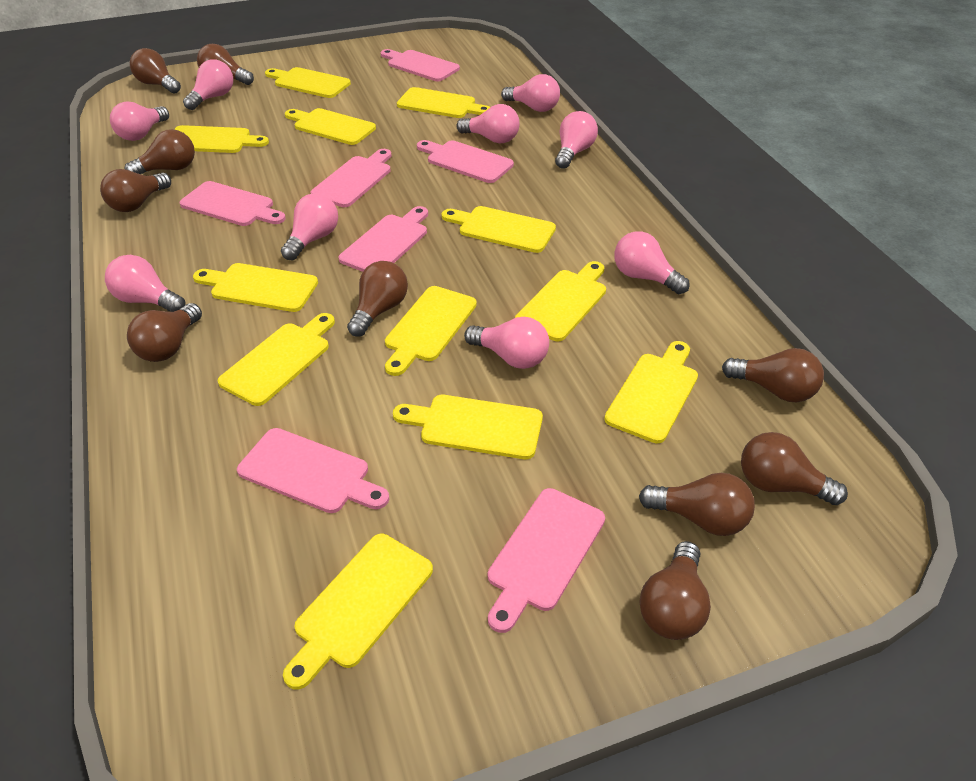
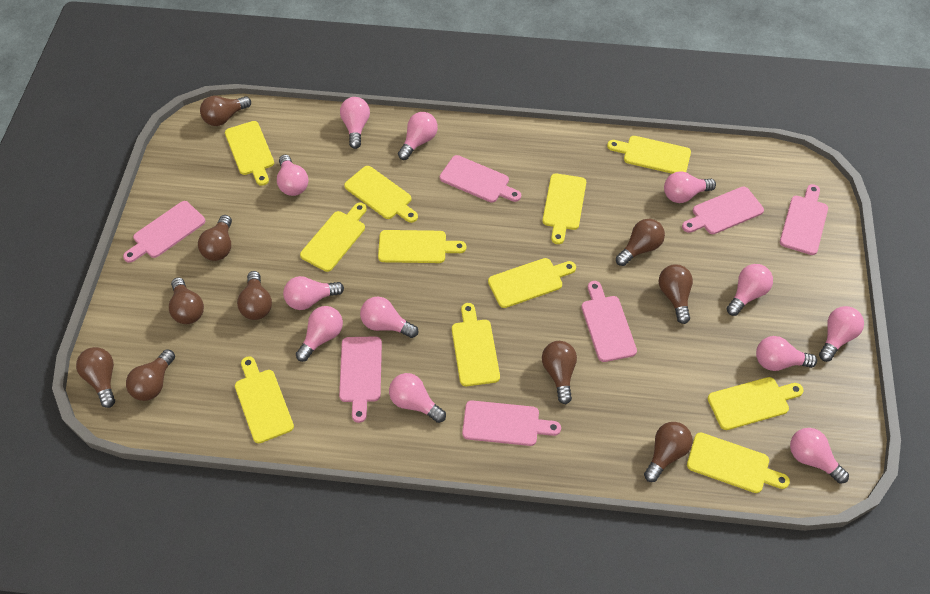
pink light bulb: [105,255,185,312] [110,101,169,141] [183,59,233,110] [281,193,338,260] [456,104,519,143] [464,317,549,369] [501,74,560,112] [555,111,598,169] [614,231,690,294] = 9 -> [277,155,309,196] [283,276,344,310] [296,306,343,362] [340,97,370,149] [360,296,418,338] [389,373,446,423] [398,112,438,160] [664,171,716,203] [726,264,773,316] [756,336,817,371] [790,428,849,484] [819,306,864,362] = 12
yellow cutting board: [174,125,269,153] [193,263,318,312] [218,313,335,406] [265,67,351,98] [283,534,433,689] [285,108,376,145] [385,286,477,376] [393,395,543,459] [397,87,490,118] [442,206,556,253] [515,261,606,341] [604,341,698,443] = 12 -> [225,121,274,186] [235,356,294,443] [300,203,367,272] [344,166,418,223] [378,230,466,263] [452,303,500,386] [488,258,576,308] [542,173,586,244] [607,136,691,174] [687,432,790,493] [708,377,804,430] = 11

